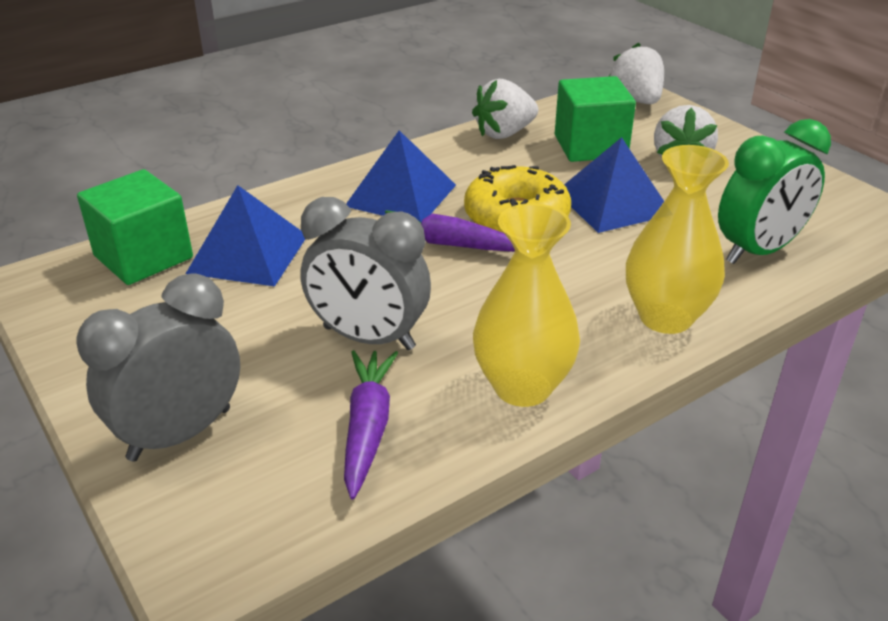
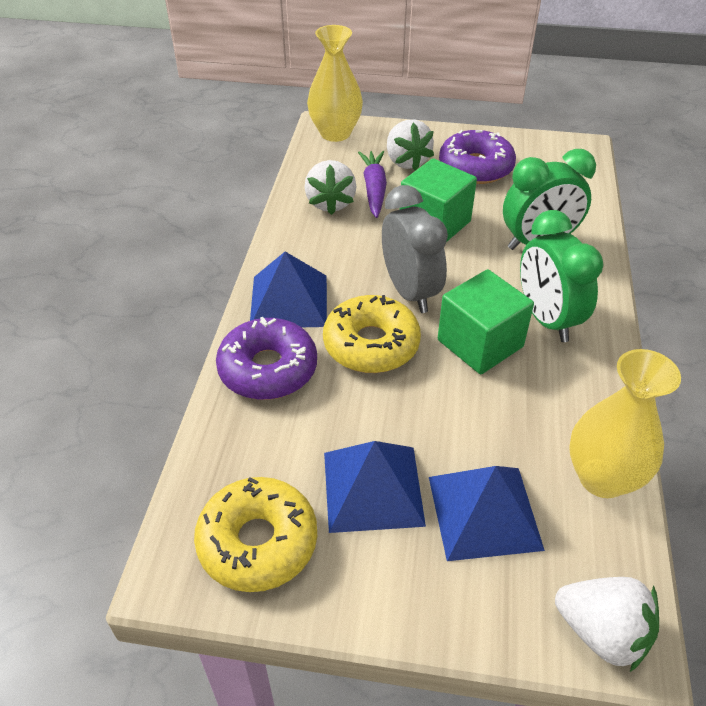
green clock: [718,119,831,264] = 1 -> [503,149,596,250] [520,210,603,342] = 2
grey clock: [77,273,240,462] [300,197,431,350] = 2 -> [382,185,448,313] = 1
purple carrot: [344,350,398,499] [385,210,515,252] = 2 -> [358,151,387,218] = 1
purple donut: none = 0 -> [216,317,317,400] [439,130,516,184] = 2
yellow donut: [464,165,571,233] = 1 -> [194,477,317,592] [323,295,421,373] = 2

